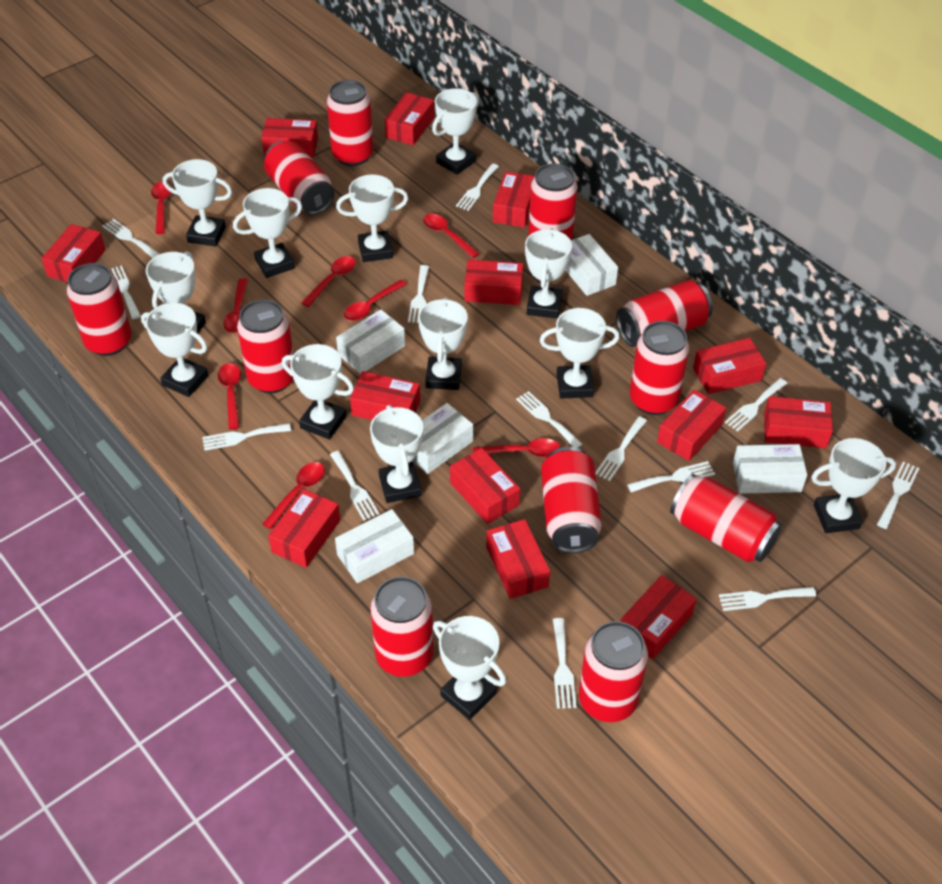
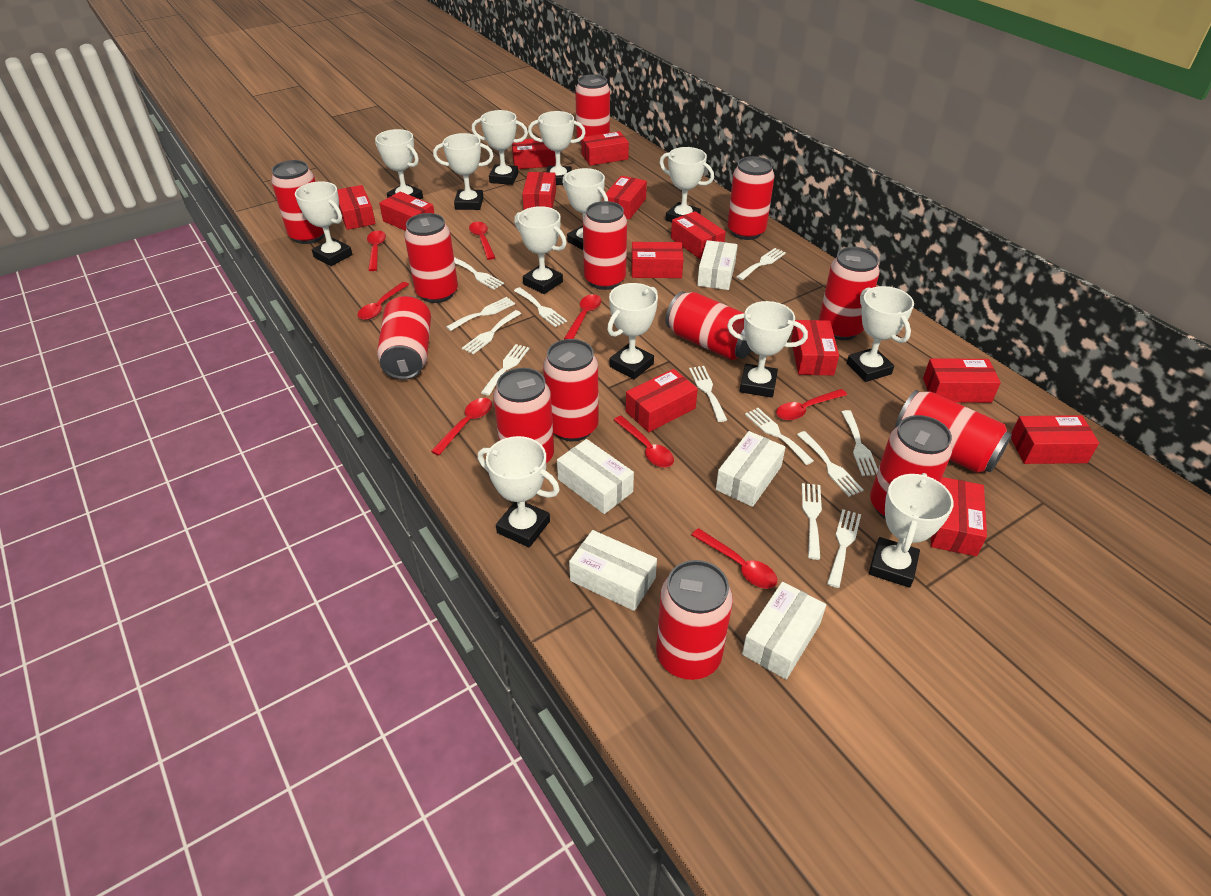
red can: [67,263,132,356] [237,300,294,393] [264,141,335,215] [327,80,374,166] [370,577,433,677] [528,163,577,240] [541,447,602,553] [579,621,648,722] [616,280,713,347] [630,321,689,415] [670,474,782,562] = 11 -> [271,160,325,244] [377,296,431,380] [404,213,458,303] [493,368,554,464] [543,339,599,441] [575,74,610,143] [583,201,627,290] [656,560,733,680] [665,291,752,360] [727,156,775,240] [819,247,880,340] [870,415,952,520] [895,390,1012,473] = 13
white fork: [102,219,159,258] [111,265,141,319] [202,423,291,451] [330,451,380,521] [408,265,429,323] [456,164,499,211] [516,391,582,448] [553,618,577,709] [595,416,647,481] [627,461,715,492] [719,587,816,611] [725,378,788,432] [877,462,919,529] = 13 -> [446,297,515,331] [454,257,504,290] [462,310,522,354] [481,344,529,396] [514,287,567,327] [689,366,727,422] [737,248,786,280] [745,408,814,465] [797,431,864,497] [802,483,822,560] [827,509,861,588] [842,410,878,476] = 12

